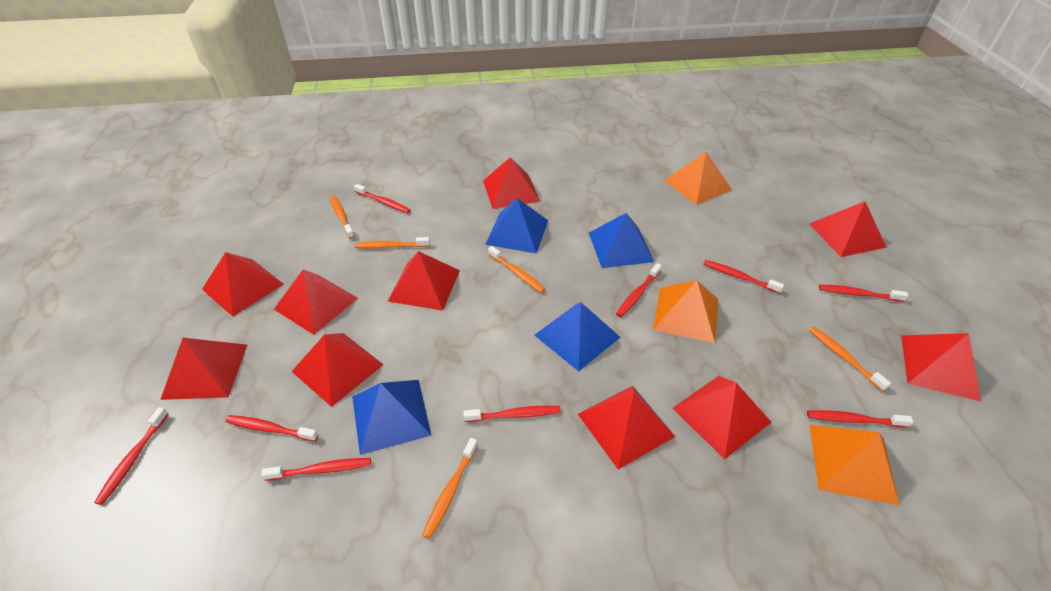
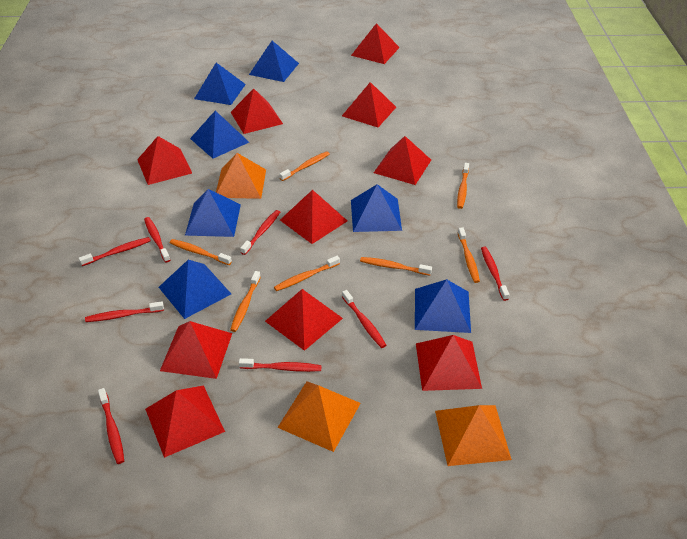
blue pyramid: [352,380,431,455] [485,198,548,253] [534,302,620,371] [589,213,654,268] = 4 -> [159,260,231,319] [185,189,241,237] [190,111,249,159] [194,63,246,105] [249,41,299,82] [351,184,402,232] [415,279,471,333] = 7
orange toothbrush: [330,196,354,239] [355,237,430,249] [422,438,478,539] [488,246,545,293] [809,326,891,391] = 5 -> [170,239,232,265] [230,271,261,332] [274,256,340,291] [279,151,330,181] [360,257,432,275] [457,163,469,209] [458,227,480,283] = 7
red toothbrush: [94,407,169,505] [225,415,318,442] [261,458,371,481] [354,184,411,213] [464,406,560,422] [616,263,662,317] [703,260,784,294] [807,410,913,428] [819,285,908,302] = 9 -> [79,237,151,266] [85,301,164,322] [98,388,124,464] [144,217,170,263] [239,358,322,372] [240,210,280,255] [342,290,386,348] [481,247,510,301] = 8

